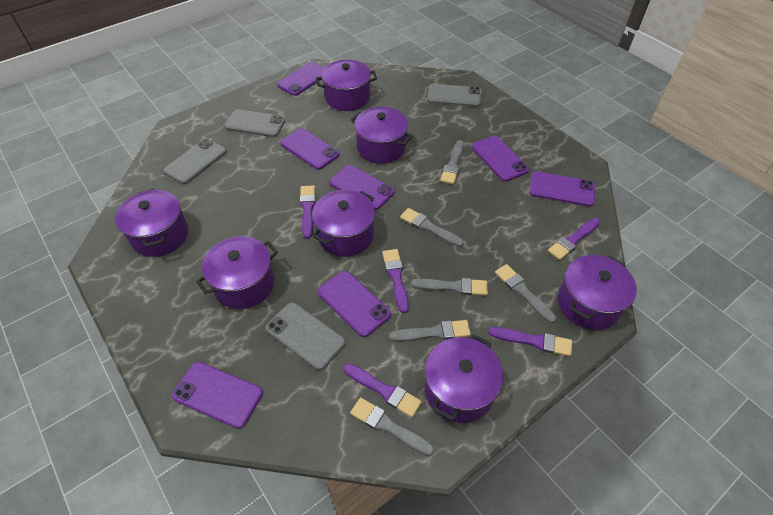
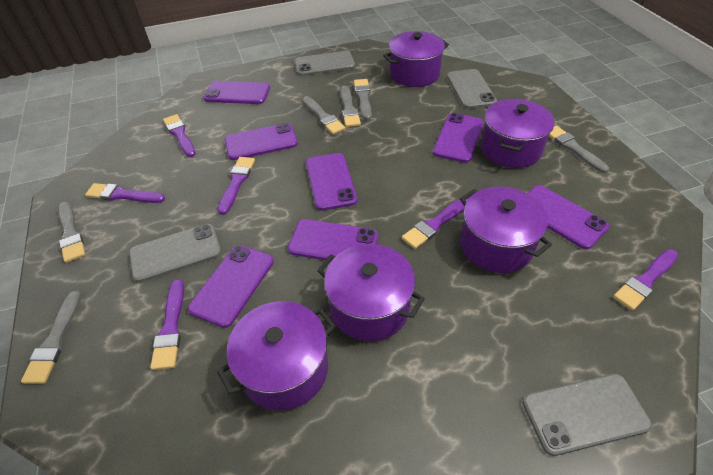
purple brush: [300,185,316,239] [343,363,422,417] [382,249,409,313] [488,327,572,356] [548,218,600,260] = 5 -> [85,183,165,203] [150,279,184,370] [163,114,196,157] [218,157,255,215] [402,199,468,249] [613,249,678,311] = 6
purple pot: [115,189,188,257] [196,236,278,309] [312,190,375,257] [316,60,377,111] [351,107,413,164] [425,334,503,423] [558,255,637,330] = 7 -> [217,301,336,411] [317,244,425,341] [383,31,449,87] [460,186,552,273] [481,99,554,168] = 5

